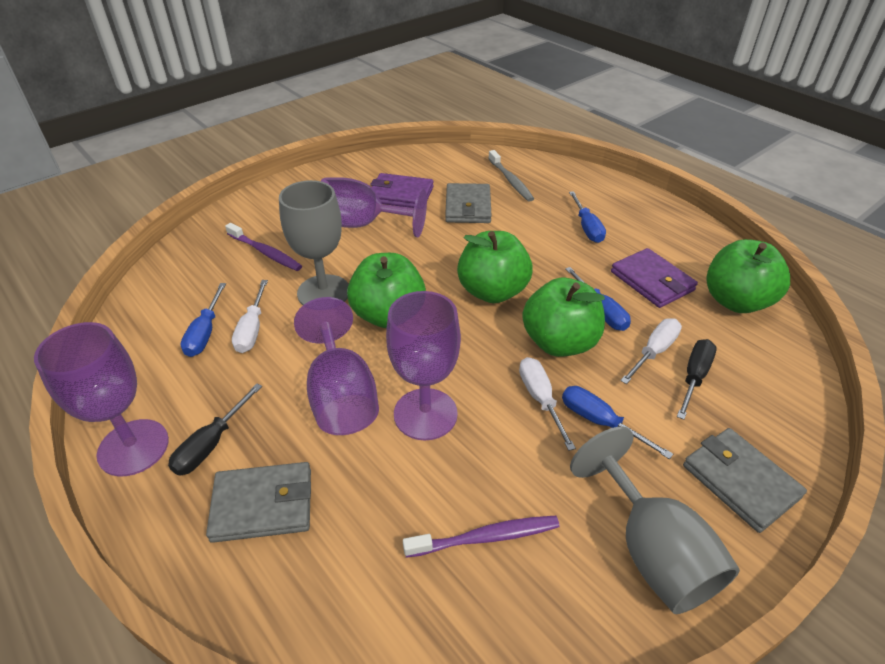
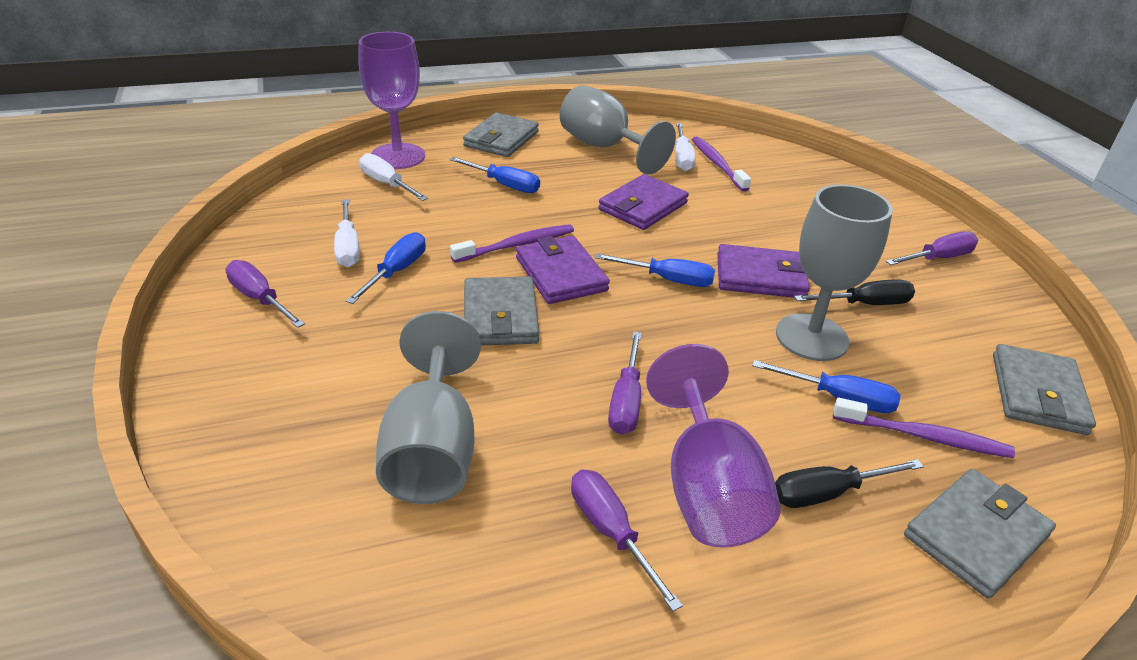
green apple: [347,253,426,328] [457,231,533,303] [522,278,605,357] [706,239,790,313] = 4 -> none = 0
grey goblet: [279,180,349,305] [570,427,740,614] = 2 -> [376,311,481,504] [560,85,676,175] [776,184,893,361] = 3
grey toothbrush: [488,150,534,202] = 1 -> none = 0
grey wallet: [206,462,311,543] [445,183,492,223] [683,428,807,533] = 3 -> [463,112,539,157] [464,277,539,345] [904,469,1056,599] [993,344,1096,435] = 4
purple goblet: [34,322,169,476] [294,297,379,435] [321,177,427,237] [386,291,461,440] = 4 -> [358,32,425,169] [646,344,781,548] = 2
purple screwdriver: none = 0 -> [225,260,305,328] [571,470,683,612] [608,331,642,435] [886,232,978,265] = 4
purple toothbrush: [225,223,302,271] [403,516,560,558] = 2 -> [450,224,574,263] [692,137,751,192] [833,398,1015,458] = 3
purple wallet: [370,173,434,208] [611,248,698,308] = 2 -> [516,236,610,304] [598,174,689,230] [717,244,810,298] = 3

